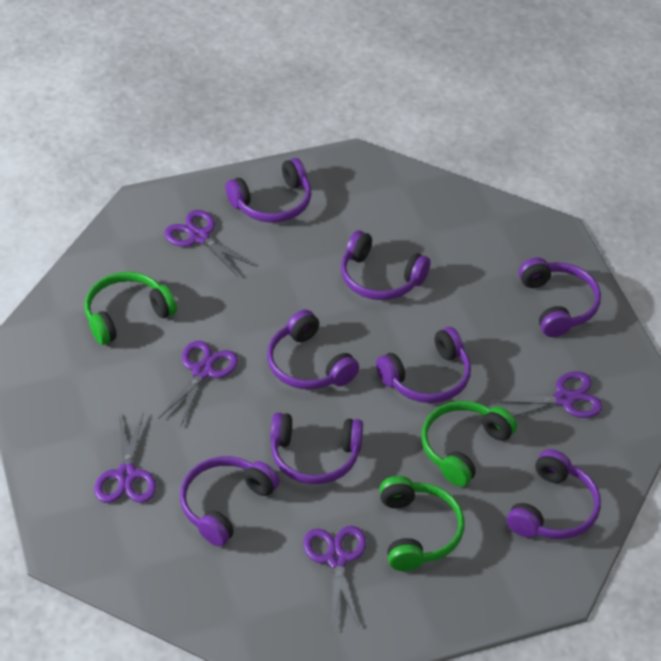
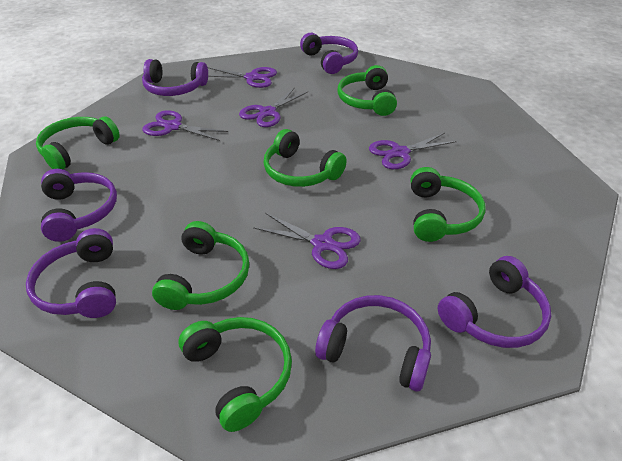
green headphones: [85,272,177,345] [379,476,465,571] [421,401,517,487] = 3 -> [36,117,120,170] [152,221,249,310] [178,317,292,432] [264,129,347,187] [337,65,397,116] [411,167,485,242] = 6
purple headphones: [180,456,279,547] [225,158,311,223] [267,310,359,390] [270,413,363,484] [341,230,430,300] [376,327,471,403] [507,449,601,539] [519,258,601,337] = 8 -> [26,228,116,318] [41,169,117,242] [142,59,208,96] [300,33,358,74] [315,295,431,392] [438,256,551,348] = 6

